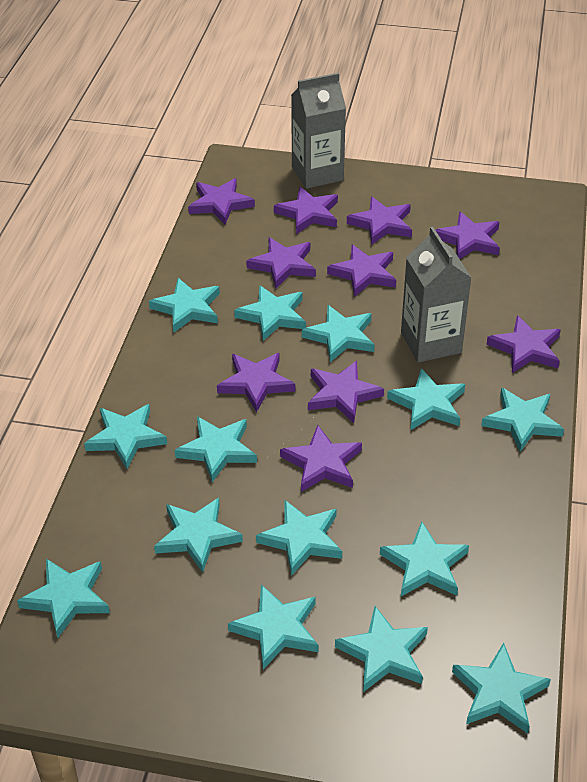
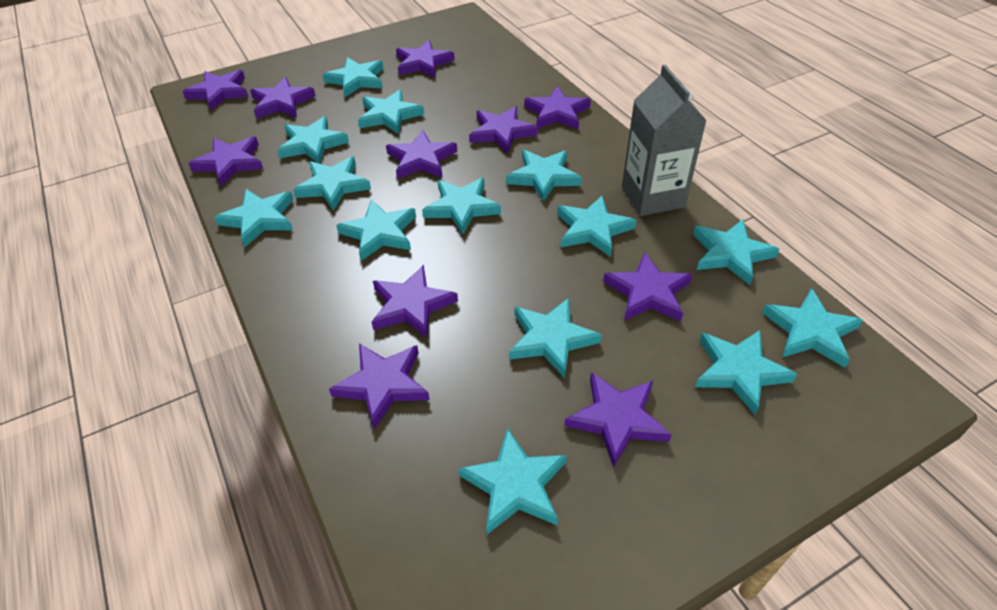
grey carton: [291,73,346,189] [401,227,471,363] = 2 -> [622,65,707,216] = 1
purple star: [188,178,255,224] [217,353,295,413] [246,237,316,288] [274,187,338,234] [280,425,362,492] [308,361,384,423] [327,245,396,297] [347,197,412,244] [436,211,500,259] [486,316,561,373] = 10 -> [182,70,248,111] [188,136,263,186] [250,77,316,118] [329,344,430,429] [372,265,458,338] [386,130,457,179] [396,40,455,78] [469,106,538,153] [524,86,591,129] [564,372,672,468] [603,253,692,321] = 11

